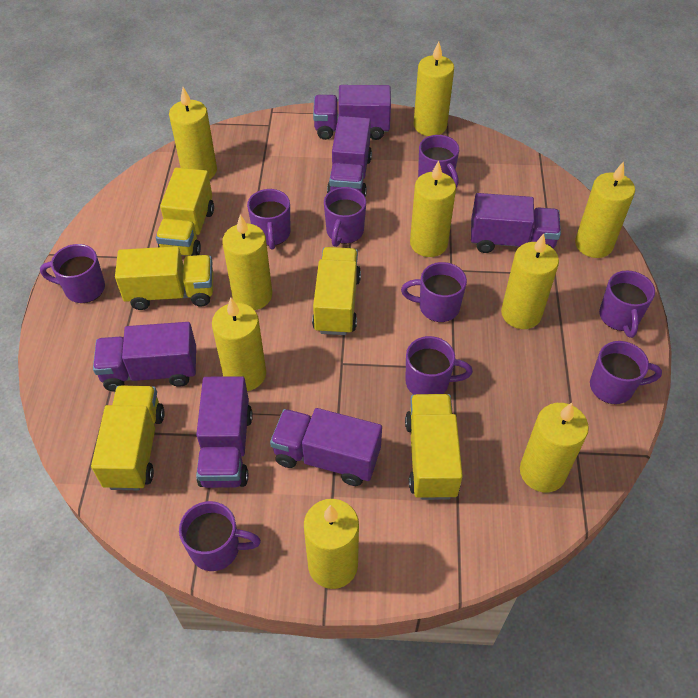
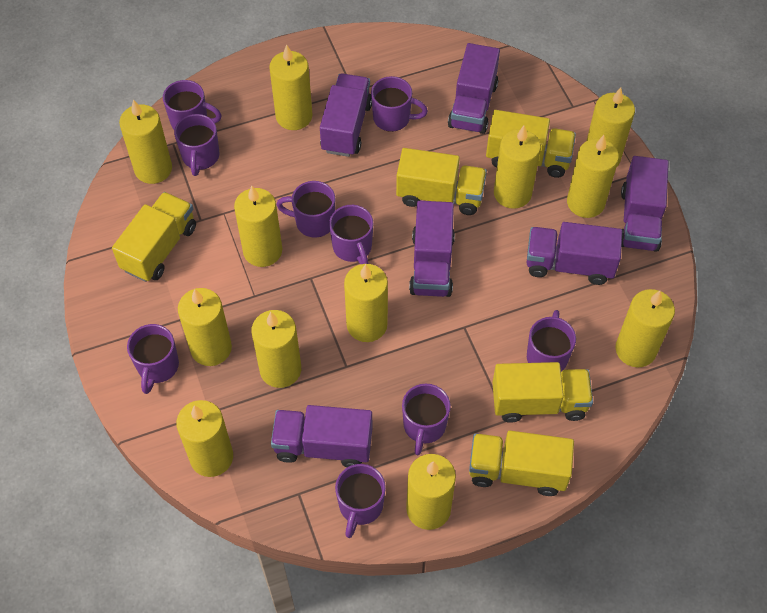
yellow candle: [169,87,217,180] [212,298,266,391] [222,214,272,310] [304,499,359,589] [410,160,456,257] [414,41,454,136] [501,234,559,329] [520,403,589,492] [575,161,635,258] = 9 -> [119,99,172,184] [176,400,233,477] [178,288,232,366] [234,186,282,267] [252,310,301,388] [269,44,312,130] [344,264,388,342] [406,454,456,530] [494,126,541,209] [567,135,619,218] [587,88,635,167] [615,289,675,368] = 12

